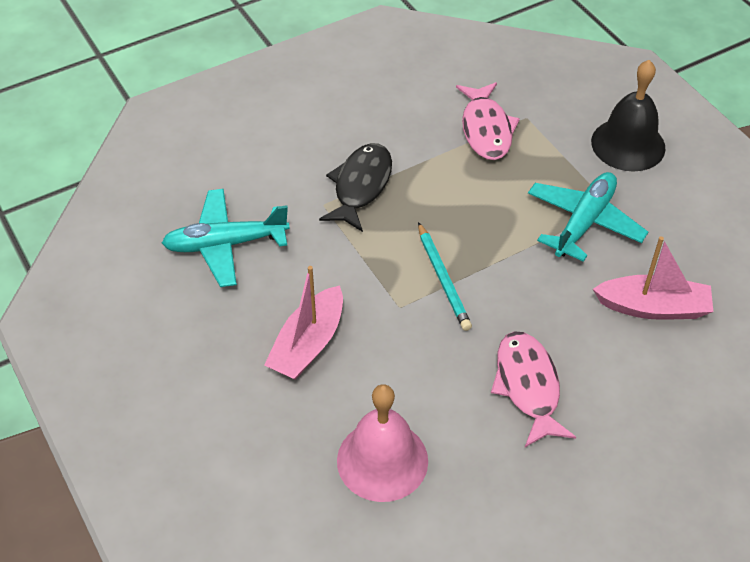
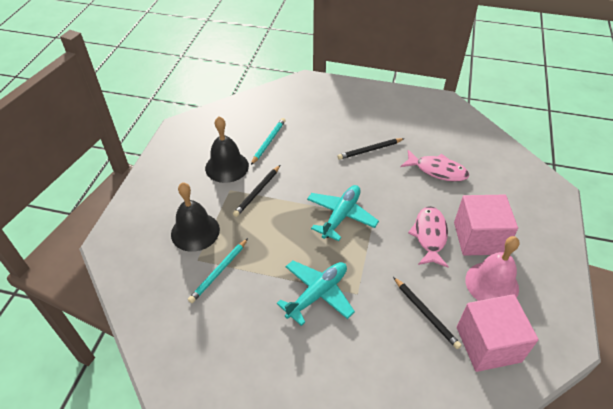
black bell: [591,60,666,172] = 1 -> [171,182,220,252] [205,117,249,183] = 2
black fish: [319,143,392,232] = 1 -> none = 0
black pencil: none = 0 -> [233,165,280,217] [337,138,405,160] [393,277,462,349] = 3
pink boat: [264,266,343,380] [593,236,714,320] = 2 -> none = 0
pink cube: none = 0 -> [454,195,518,256] [457,294,538,372] = 2
turquoise pencil: [418,222,472,331] = 1 -> [188,238,248,303] [251,118,286,165] = 2

